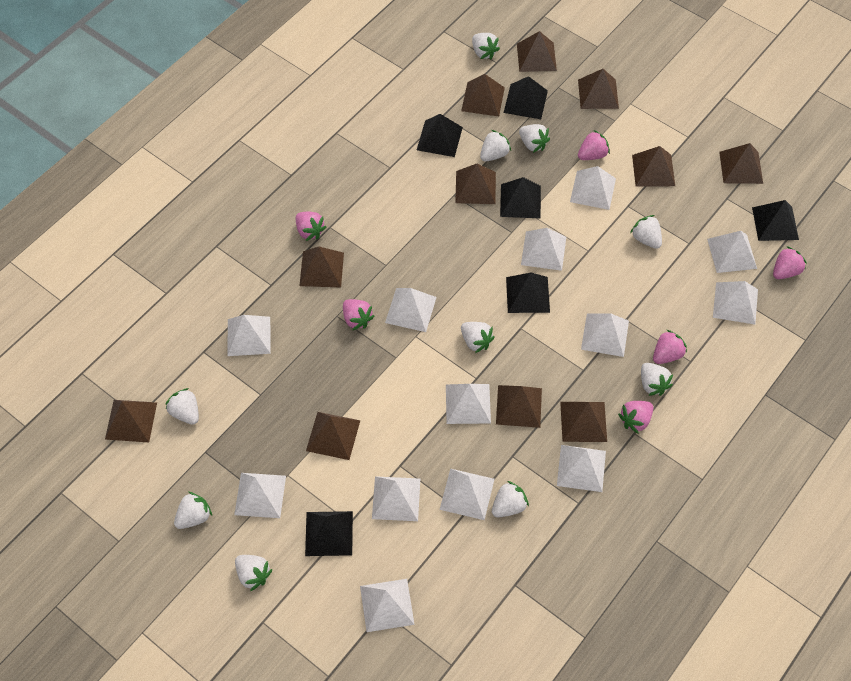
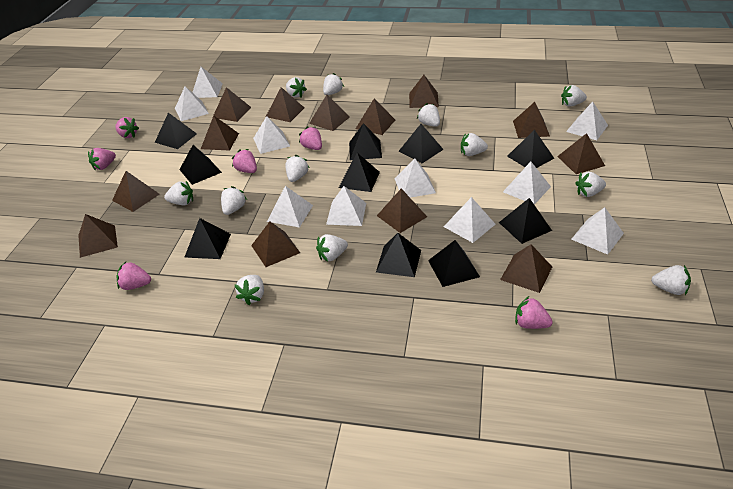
black pyramid: [305,511,353,556] [417,114,463,157] [500,177,541,219] [504,76,548,119] [506,273,550,313] [752,200,799,241] = 6 -> [155,113,197,149] [179,145,222,185] [185,218,231,259] [339,153,380,192] [349,123,382,160] [376,233,421,277] [399,124,444,163] [428,240,480,287] [499,198,552,244] [507,130,554,168] = 10
brown pyramid: [105,400,157,442] [299,247,344,287] [306,412,360,460] [455,163,496,204] [461,74,505,116] [496,385,542,428] [517,31,557,72] [560,402,607,442] [578,69,619,109] [632,146,675,187] [719,143,763,184] = 11 -> [78,214,118,258] [112,171,160,212] [201,115,239,151] [212,87,251,122] [251,222,300,267] [266,87,304,122] [309,95,350,131] [356,98,395,135] [377,188,427,233] [409,75,439,108] [500,244,552,293] [513,102,550,138] [557,133,605,174] = 13
white pyramid: [227,315,271,356] [234,473,286,518] [360,579,415,632] [372,476,420,521] [385,288,437,332] [440,469,495,520] [446,384,491,424] [521,228,566,271] [557,445,606,492] [570,166,616,210] [581,313,629,357] [707,231,757,273] [713,281,758,324] = 13 -> [175,87,209,121] [192,67,223,98] [253,116,290,154] [267,186,313,228] [326,186,366,226] [395,158,436,198] [444,197,496,243] [503,162,551,204] [566,102,608,140] [571,207,624,255] = 10
white strawberry: [165,388,199,425] [174,492,212,529] [235,555,273,591] [461,322,495,353] [472,33,500,59] [480,130,511,161] [492,481,529,517] [519,124,550,153] [630,215,662,249] [641,363,673,396] = 10 -> [164,181,193,205] [221,186,247,215] [234,275,264,305] [285,155,309,182] [286,77,307,97] [316,234,348,262] [323,73,344,95] [417,103,440,127] [461,133,488,156] [561,85,587,107] [575,172,606,197] [651,265,691,295] = 12

